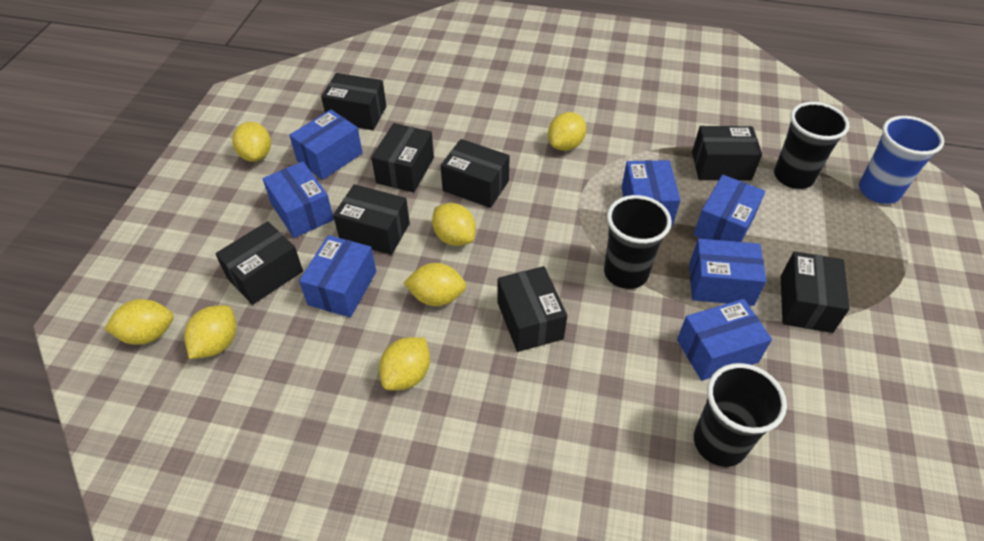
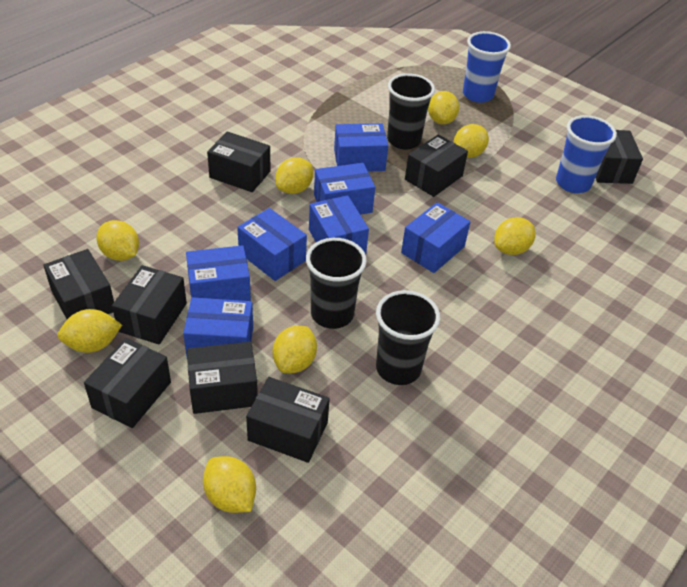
blue cup: [859,116,944,204] = 1 -> [463,31,511,103] [556,115,617,193] = 2
yellow lemon: [104,299,174,345] [184,305,236,359] [232,122,271,162] [379,337,430,390] [404,263,466,306] [432,203,476,246] [548,112,586,151] = 7 -> [57,309,122,353] [96,220,139,261] [203,456,256,513] [273,326,317,373] [275,157,313,194] [428,91,459,125] [454,124,489,158] [494,217,536,255] = 8

